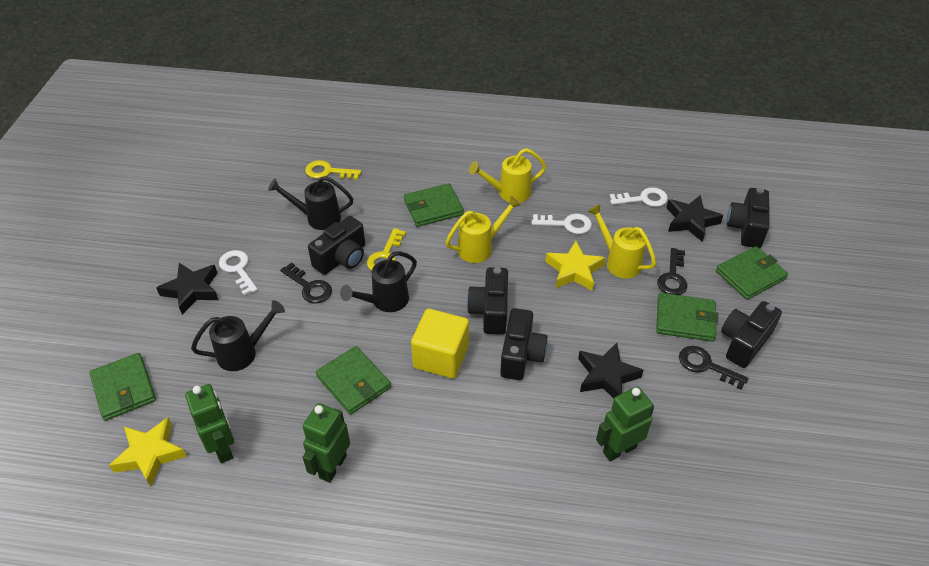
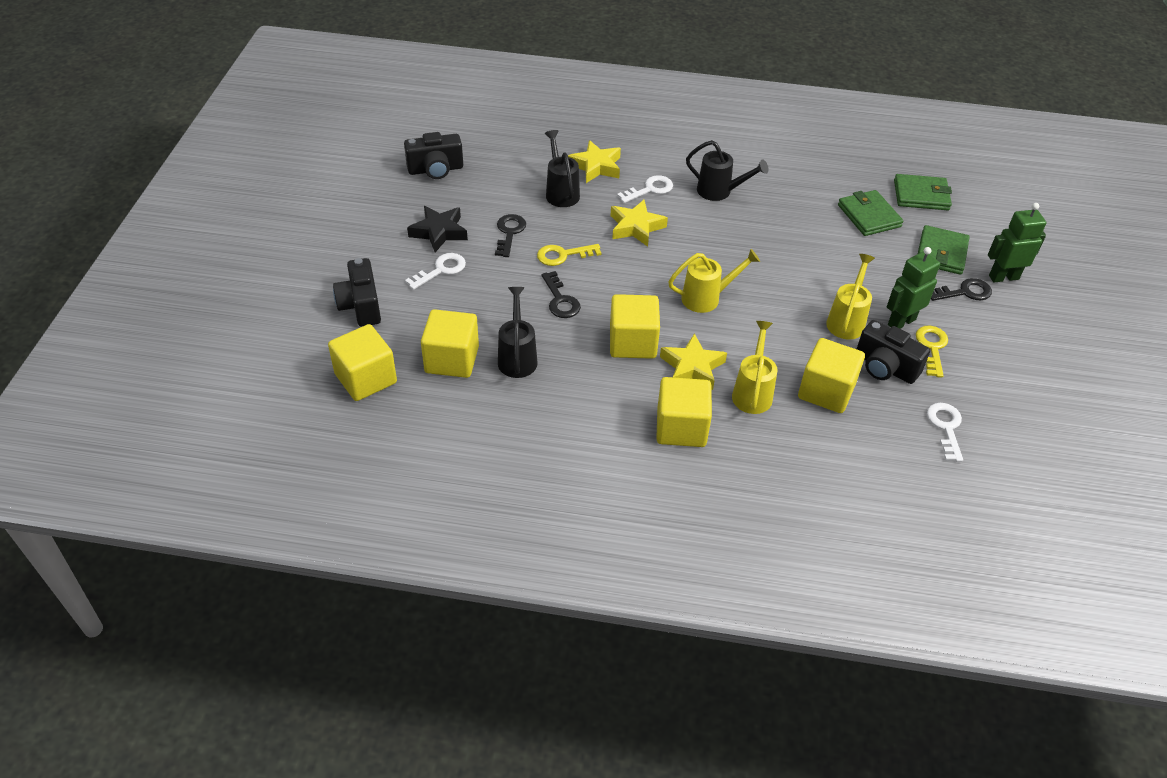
black camera: [308,216,365,275] [467,267,508,335] [500,308,548,380] [721,301,782,368] [727,188,769,248] = 5 -> [333,258,381,327] [404,132,463,179] [857,320,930,384] = 3
black star: [156,263,218,315] [578,343,643,398] [666,195,723,242] = 3 -> [407,206,468,253] = 1
green robot: [185,384,234,463] [303,403,350,483] [596,386,654,461] = 3 -> [887,247,940,329] [988,203,1047,283] = 2
green wallet: [89,353,156,421] [316,346,391,415] [404,183,464,227] [656,293,718,342] [716,246,788,300] = 5 -> [838,190,903,236] [894,174,952,210] [918,225,970,275] = 3
yellow cube: [411,309,469,379] = 1 -> [328,324,397,401] [421,309,479,378] [610,294,660,359] [656,377,712,447] [798,338,865,413] = 5
yellow star: [109,417,187,487] [545,241,605,291] = 2 -> [568,140,621,183] [610,200,668,247] [660,333,727,390] = 3

